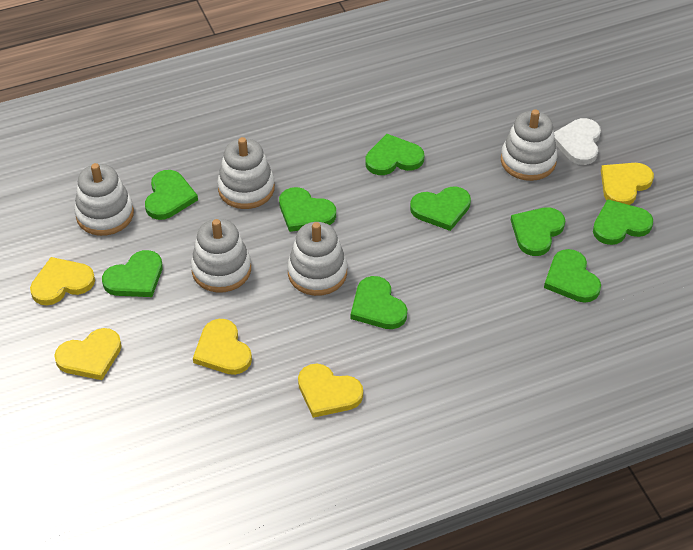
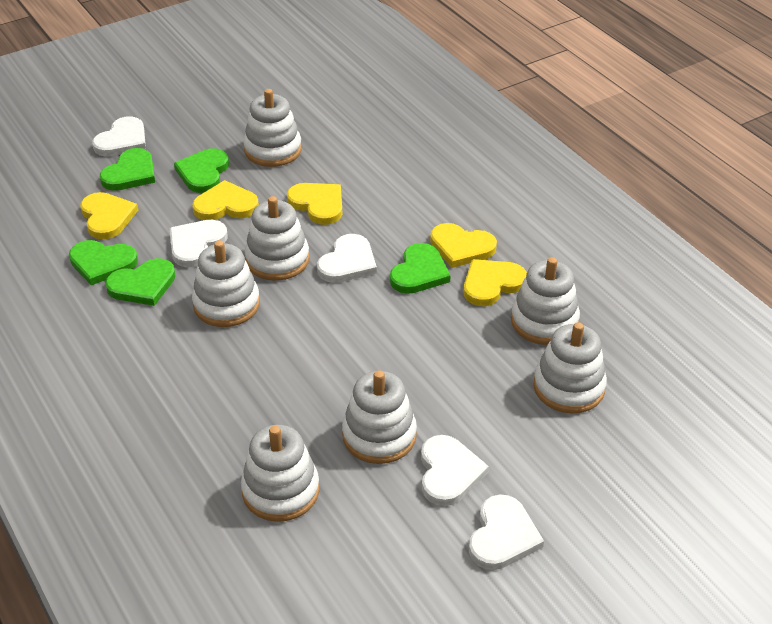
green heart: [102,250,162,297] [145,170,198,220] [279,187,336,232] [351,276,407,329] [365,134,424,175] [410,187,471,231] [511,207,565,256] [544,249,601,303] [593,199,653,245] = 9 -> [69,240,138,285] [100,148,155,191] [105,258,176,306] [174,148,229,193] [390,243,451,294] = 5
white heart: [554,118,601,165] = 1 -> [92,116,146,157] [170,220,228,267] [317,234,377,283] [421,435,489,506] [469,494,544,570] = 5
white stacking toy: [74,163,134,236] [191,219,251,292] [217,137,275,209] [287,222,347,296] [501,109,558,181] = 5 -> [192,240,260,327] [241,425,319,522] [243,89,302,167] [245,196,310,281] [342,370,417,464] [511,257,580,345] [533,322,607,414] = 7

